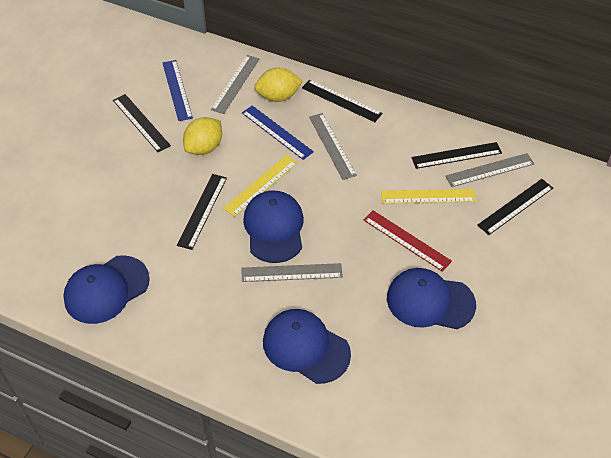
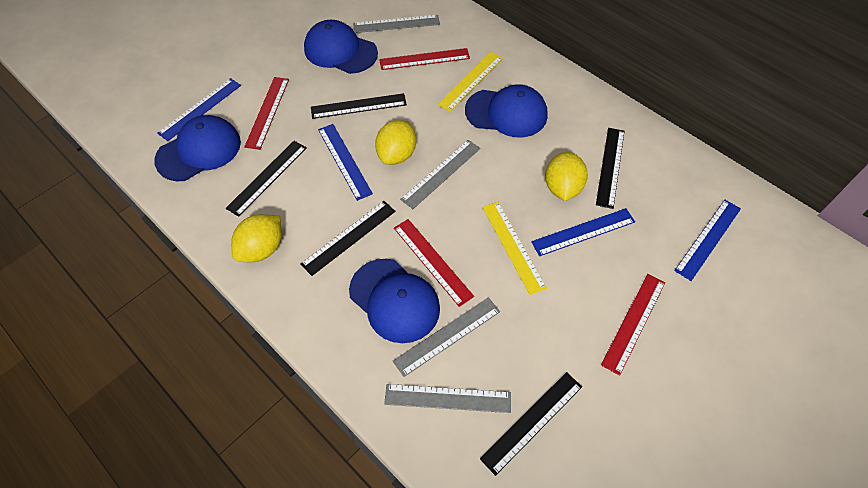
blue ruler: [163,60,193,121] [242,105,314,160] = 2 -> [157,78,241,141] [318,124,373,201] [531,208,635,256] [674,200,741,281] = 4
red ruler: [364,210,452,272] = 1 -> [244,77,289,150] [379,48,470,70] [394,219,474,307] [601,274,665,376] = 4
yellow lemon: [183,117,222,155] [254,68,303,102] = 2 -> [231,214,281,262] [375,120,416,165] [545,152,588,201] = 3

